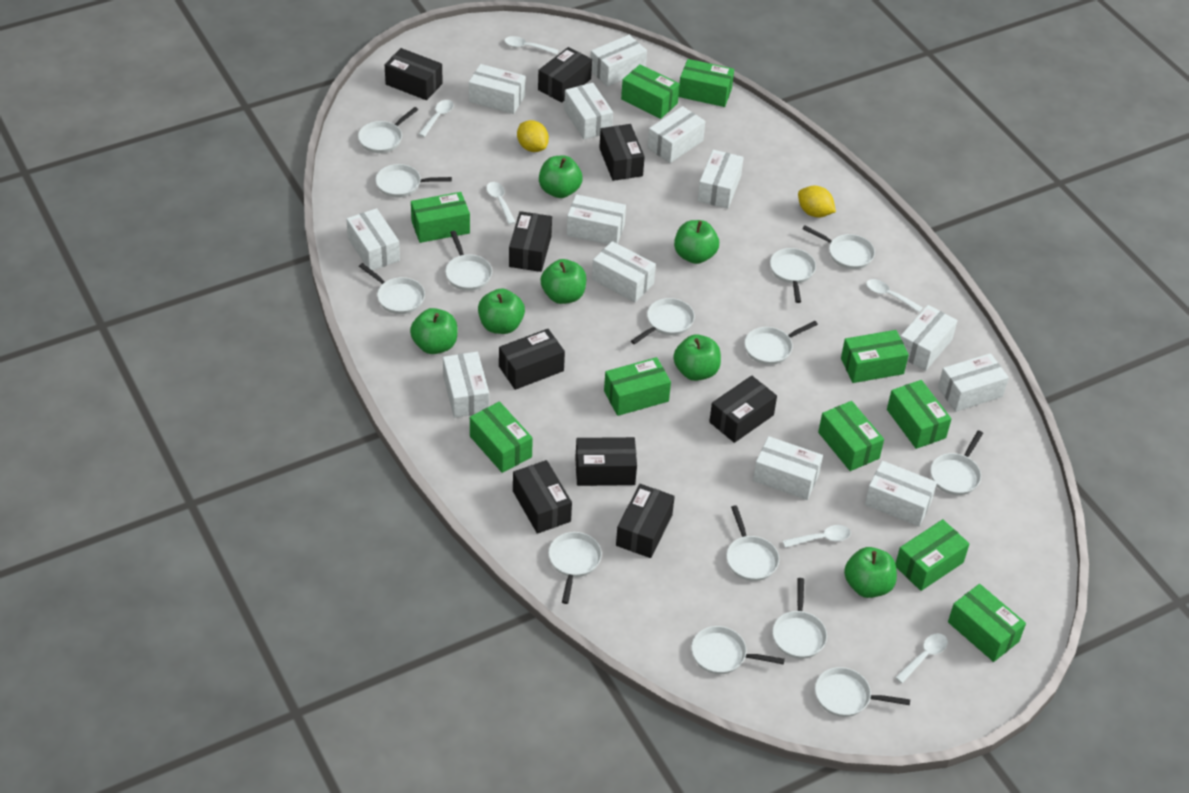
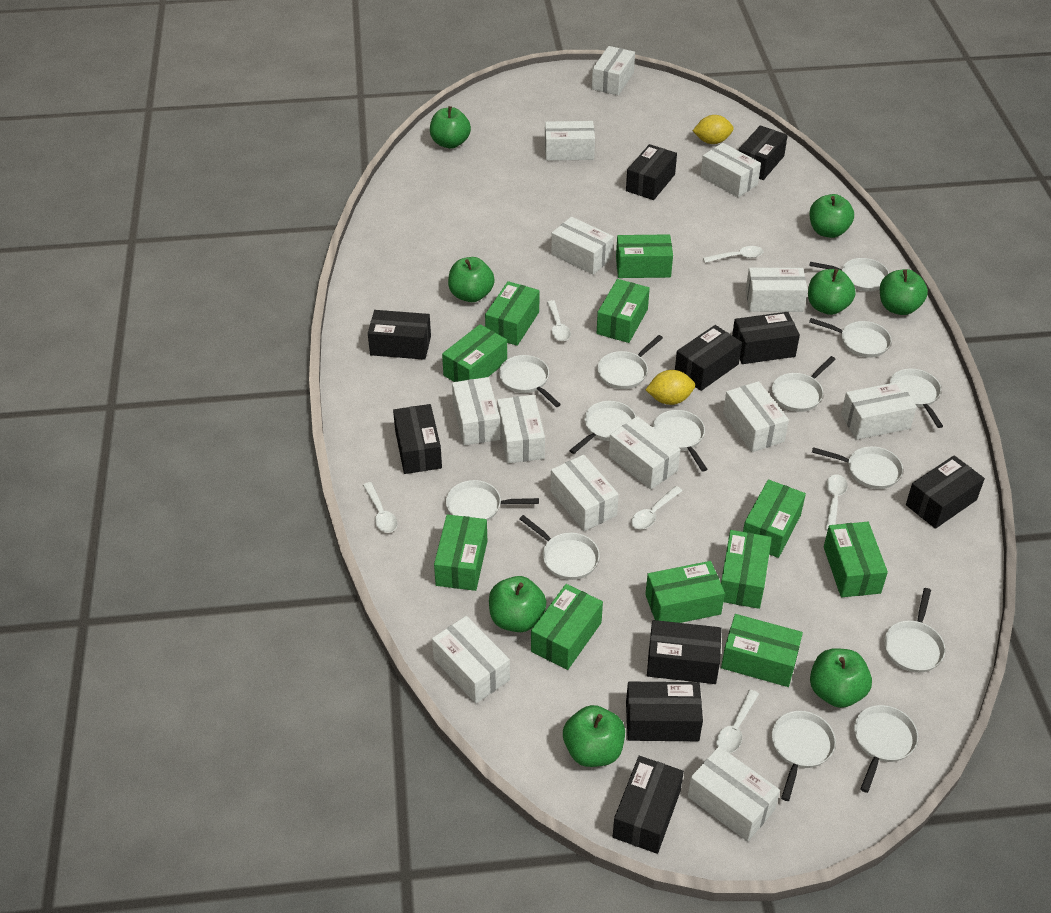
black box: [385,48,443,100] [499,329,565,390] [509,211,552,272] [513,460,572,534] [538,47,592,103] [575,437,637,486] [599,124,645,181] [616,484,675,558] [709,376,777,443] = 9 -> [368,310,431,360] [393,404,442,474] [612,756,684,854] [626,144,677,200] [626,682,703,741] [647,620,722,684] [675,325,742,391] [732,312,800,364] [738,125,788,180] [906,455,985,529] = 10
green apple: [410,308,458,354] [478,288,525,334] [539,156,583,198] [540,259,586,304] [673,334,721,381] [674,220,719,264] [844,547,897,598] = 7 -> [430,106,471,148] [448,257,495,302] [489,576,546,632] [563,705,625,767] [808,269,856,315] [809,194,854,238] [810,648,872,708] [880,269,928,315] = 8
green box: [411,192,470,243] [470,401,533,473] [604,357,671,416] [621,64,680,119] [679,59,734,107] [818,401,884,471] [841,330,909,383] [887,380,951,449] [895,519,969,591] [948,584,1026,662] = 10 -> [434,514,487,591] [442,324,507,382] [485,281,539,346] [531,584,603,670] [597,279,650,343] [616,234,673,278] [645,561,725,623] [721,530,771,609] [721,614,803,687] [743,479,806,558] [824,522,888,597] = 11

